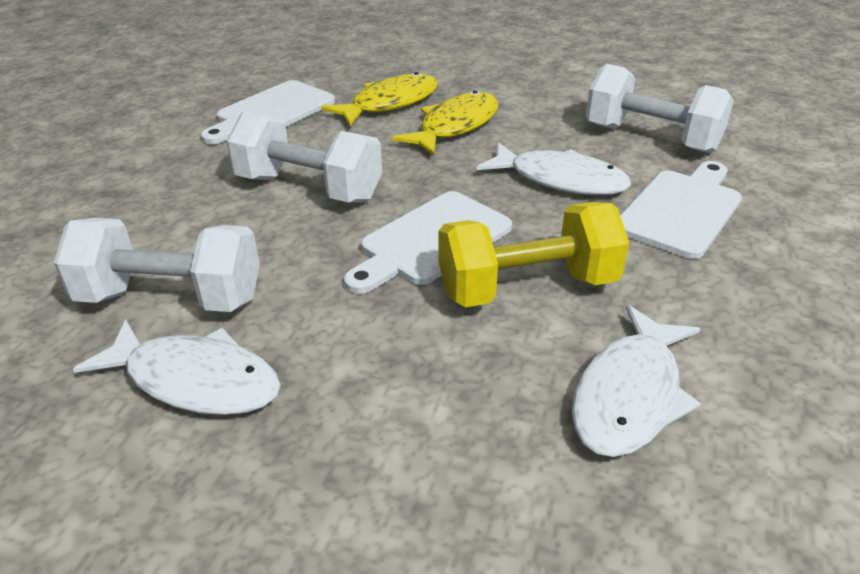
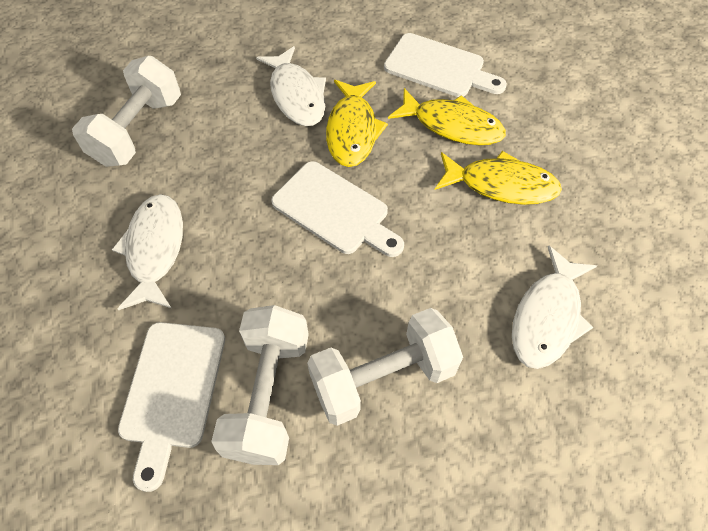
yellow dumbbell: [439,202,629,307] = 1 -> none = 0
yellow fish: [321,72,438,126] [392,91,499,155] = 2 -> [326,80,388,167] [388,88,506,145] [435,151,562,205] = 3

